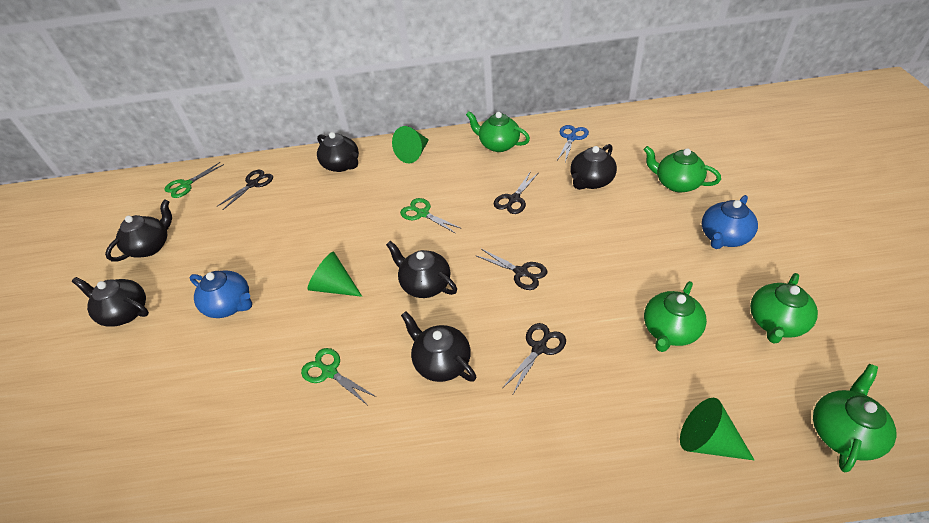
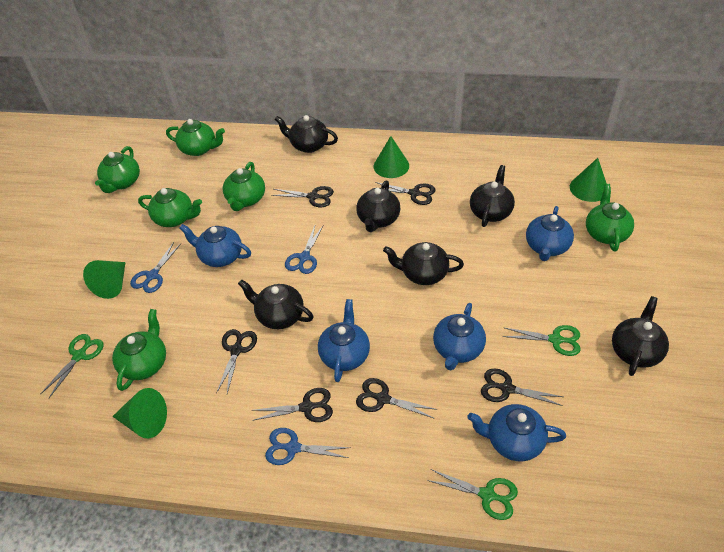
black scissors: [217,170,273,210] [475,249,548,290] [494,171,539,214] [503,323,566,394] = 4 -> [216,329,257,394] [252,388,333,422] [271,186,334,207] [356,378,438,419] [375,182,436,205] [481,368,563,406] = 6
blue scissors: [557,125,589,162] = 1 -> [130,242,181,293] [265,428,351,465] [285,225,324,274] = 3
blue teapot: [190,270,252,318] [702,195,758,249] = 2 -> [179,224,251,267] [318,299,370,382] [433,303,486,371] [467,404,566,461] [526,206,574,261] = 5
green cone: [307,252,362,297] [392,126,429,163] [680,398,755,461] = 3 -> [83,260,125,299] [112,388,167,438] [374,136,409,178] [570,158,607,202] = 4
green teapot: [466,111,530,152] [643,146,721,193] [644,281,707,352] [750,273,818,344] [813,364,897,472] = 5 -> [95,146,140,193] [112,309,166,391] [138,188,202,227] [166,119,225,156] [223,162,265,211] [586,184,634,252] = 6

